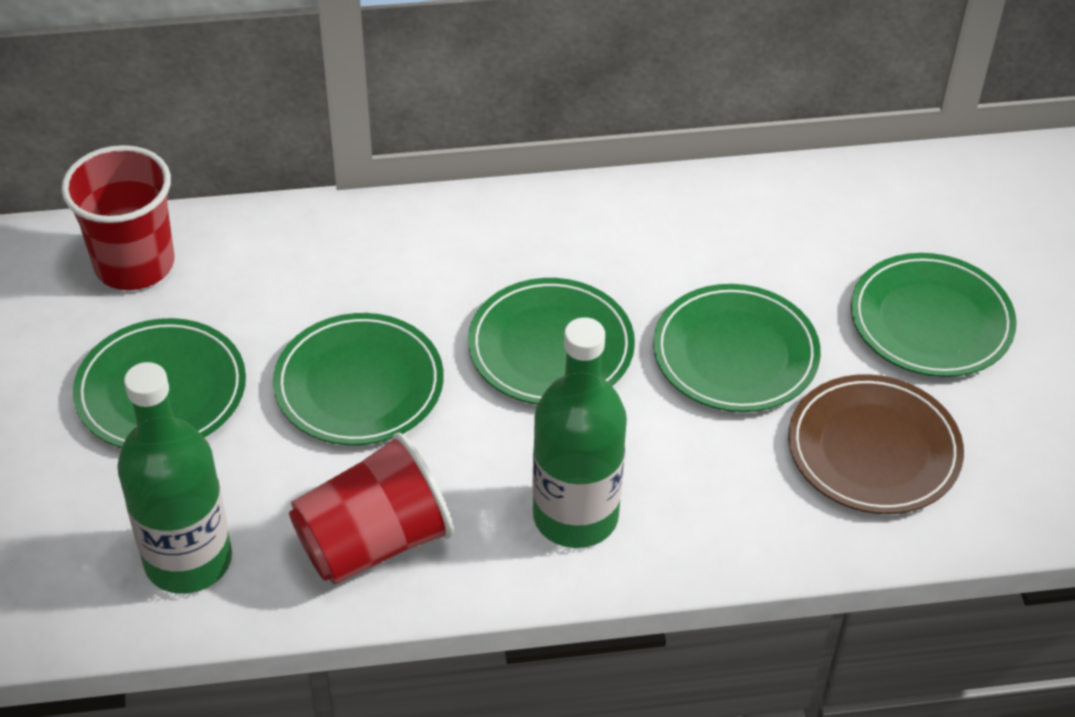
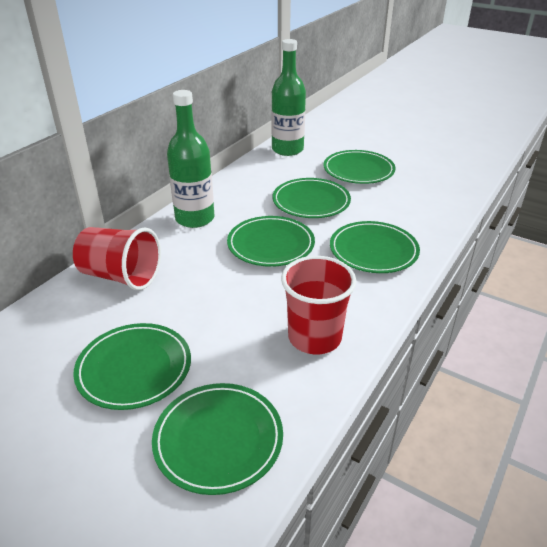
brown plate: [788,374,964,514] = 1 -> none = 0
green plate: [73,318,246,448] [273,313,444,445] [468,278,635,404] [653,284,821,412] [851,253,1017,377] = 5 -> [73,323,191,410] [152,383,283,495] [227,216,315,267] [272,178,351,218] [323,150,396,184] [330,221,420,273] = 6

